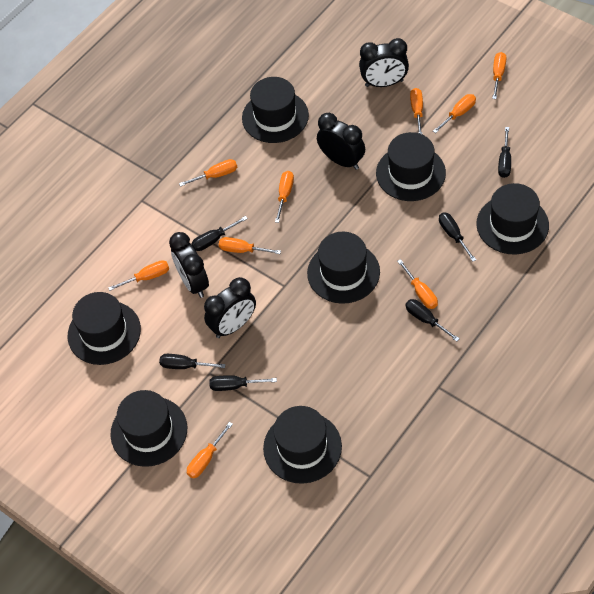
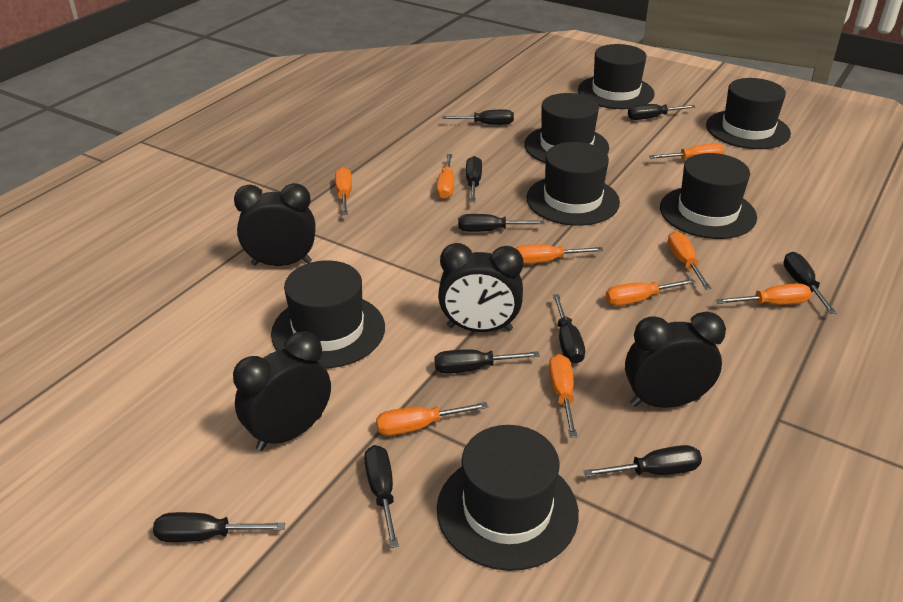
black screwdriver: [159,354,226,369] [192,216,248,251] [209,375,277,391] [405,299,460,341] [439,212,476,262] [498,127,511,178] = 6 -> [153,512,285,542] [364,445,399,548] [434,349,540,373] [442,110,514,125] [458,214,545,232] [466,156,482,202] [553,294,585,364] [583,445,702,477] [628,104,696,120] [783,252,837,314] = 10

